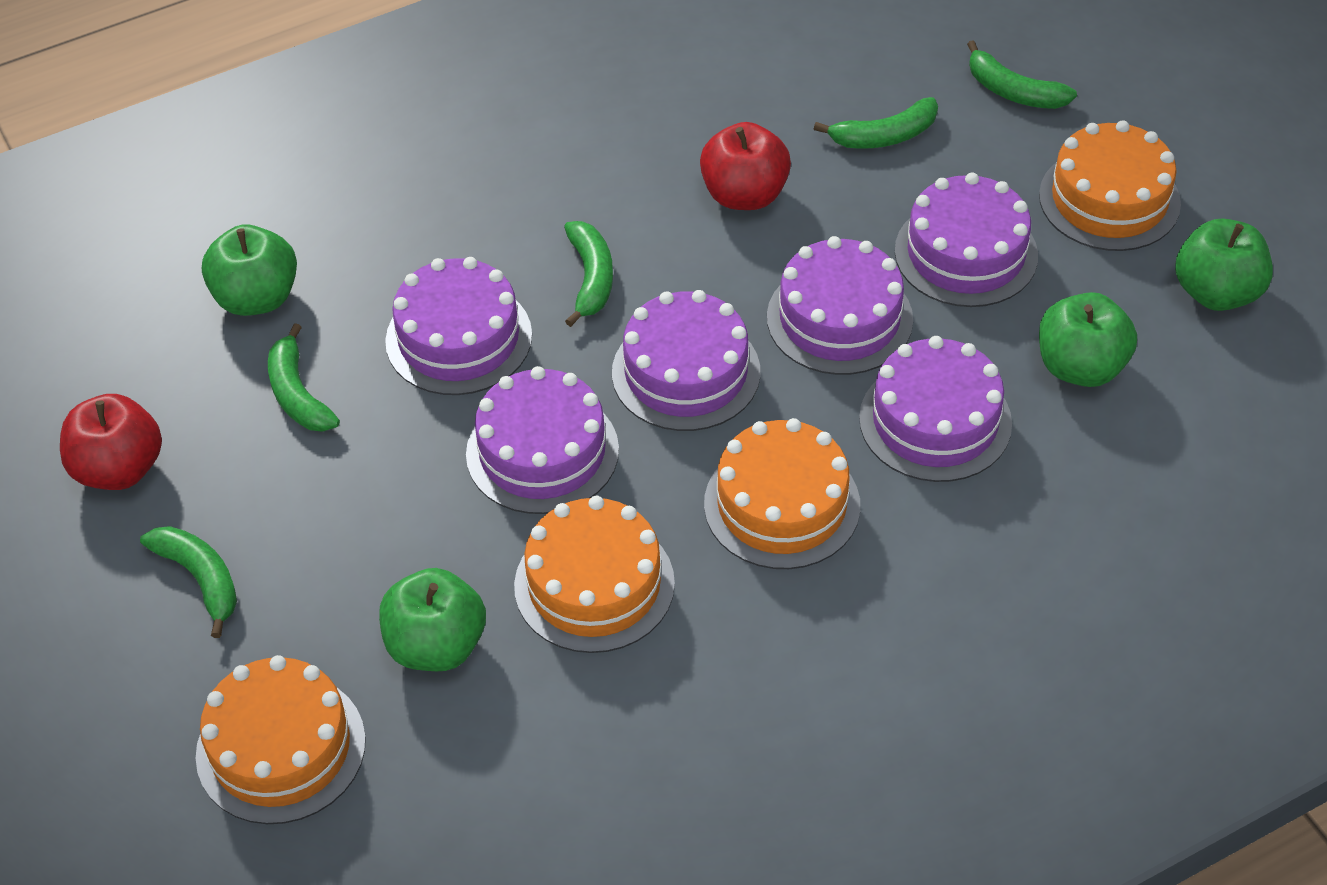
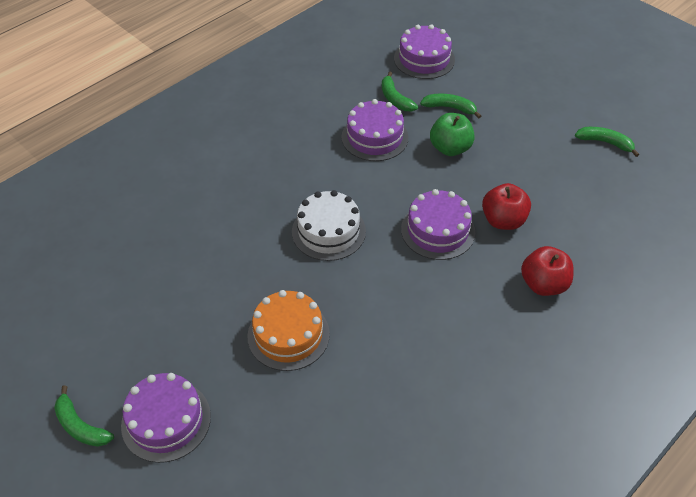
green apple: [202,224,297,316] [379,568,486,671] [1039,292,1137,387] [1175,218,1273,311] = 4 -> [430,113,475,156] = 1
green banana: [140,526,237,638] [268,323,340,432] [564,221,613,327] [814,97,938,149] [967,40,1077,109] = 5 -> [54,385,114,447] [382,71,418,111] [420,94,481,118] [575,127,639,157] = 4
orange cake: [196,655,366,824] [514,496,675,653] [704,418,860,569] [1039,120,1181,251] = 4 -> [247,290,330,371] = 1
purple cake: [385,257,532,395] [466,366,619,514] [612,290,760,431] [767,236,913,375] [859,336,1012,482] [895,173,1038,307] = 6 -> [121,373,211,463] [341,99,408,161] [394,24,455,79] [401,189,475,260] = 4
white cake: none = 0 -> [292,190,366,261] = 1

